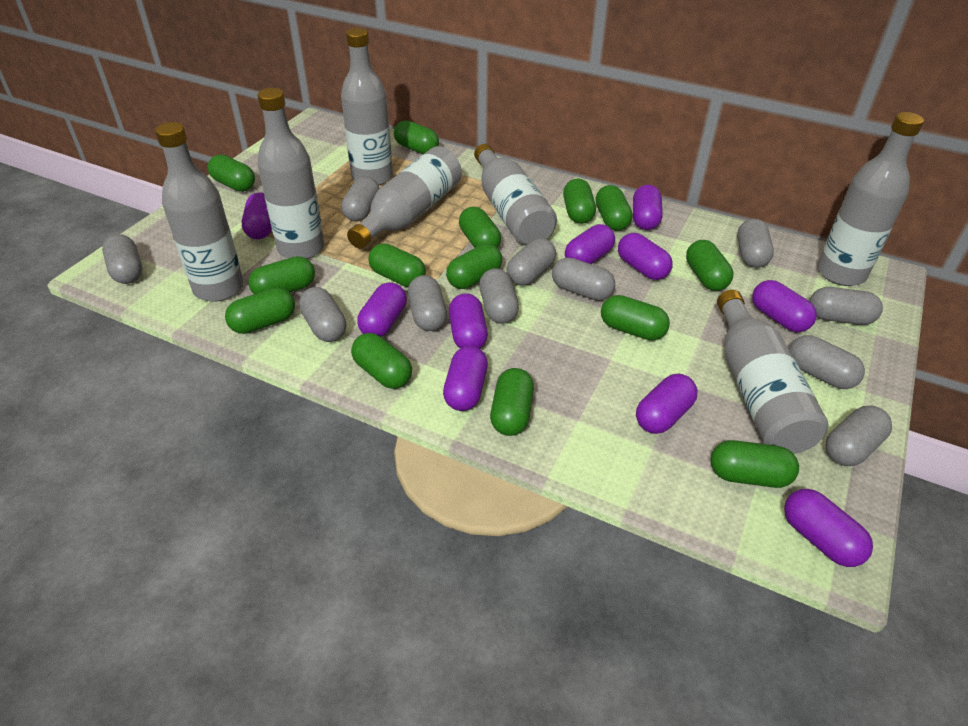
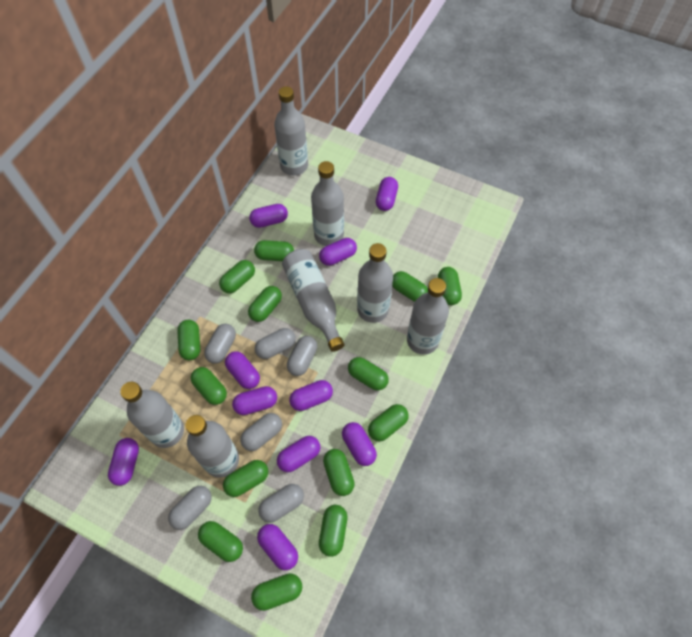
grey capsule: [102,234,142,284] [299,287,347,342] [341,177,380,221] [408,275,447,331] [479,268,519,324] [506,238,556,286] [552,257,615,301] [737,219,774,268] [789,335,865,389] [809,287,883,325] [825,406,892,466] = 11 -> [168,486,212,530] [204,324,236,364] [240,413,282,451] [255,328,296,359] [258,484,304,523] [287,336,317,376] = 6

